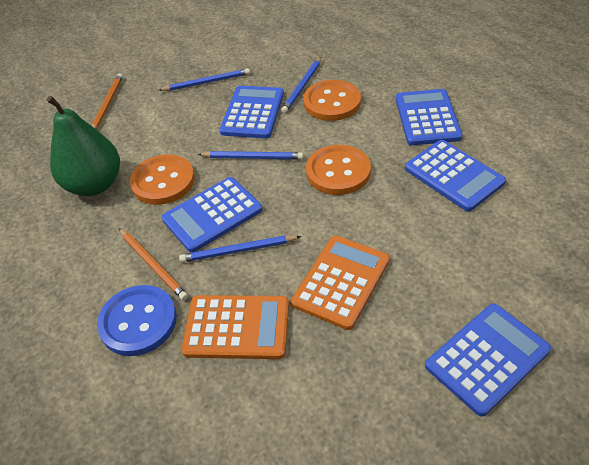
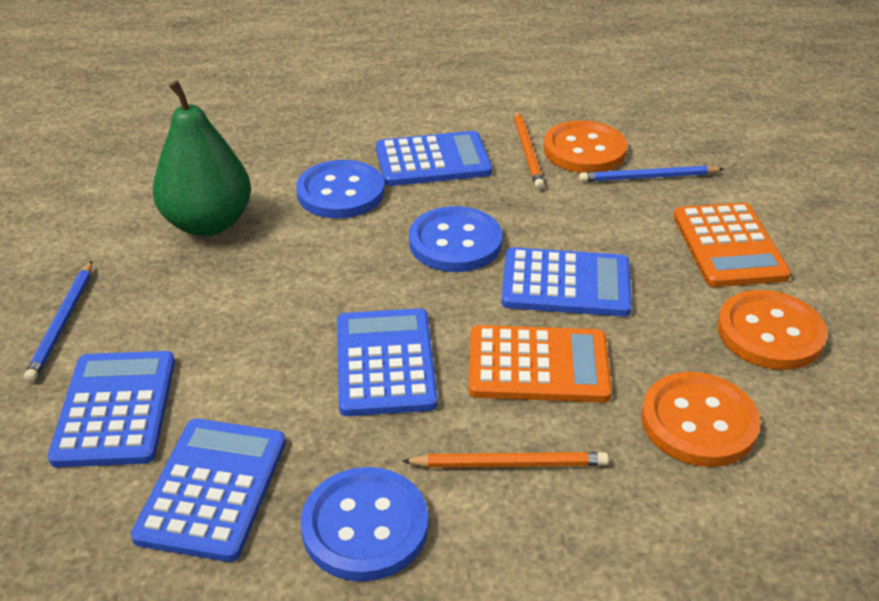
blue button: [97,285,177,356] = 1 -> [296,160,384,219] [301,467,428,582] [409,206,502,272] = 3
blue pencil: [159,68,250,91] [179,235,301,262] [198,151,303,160] [281,57,321,113] = 4 -> [24,261,92,382] [579,165,724,182] = 2

